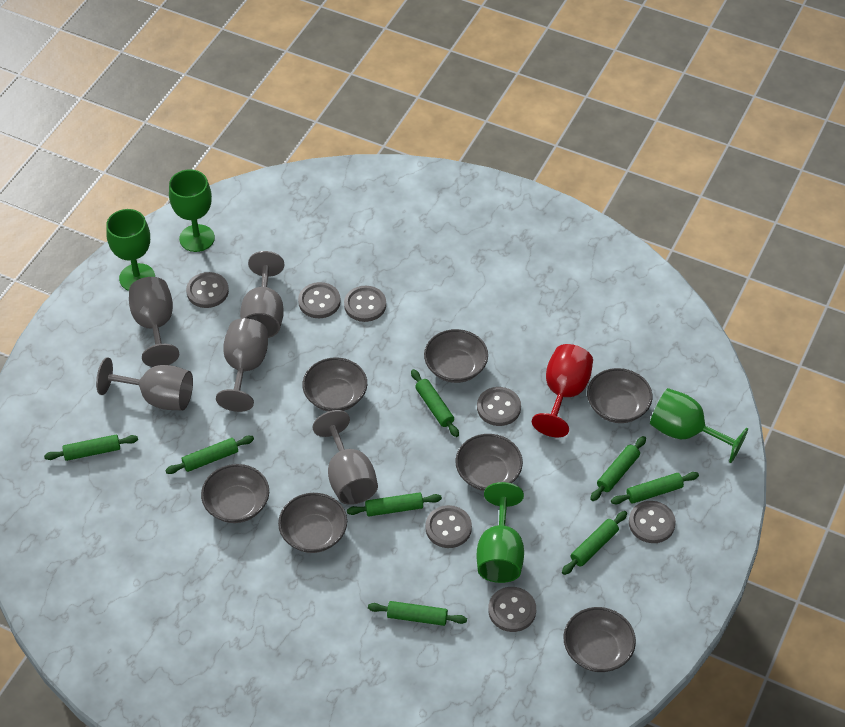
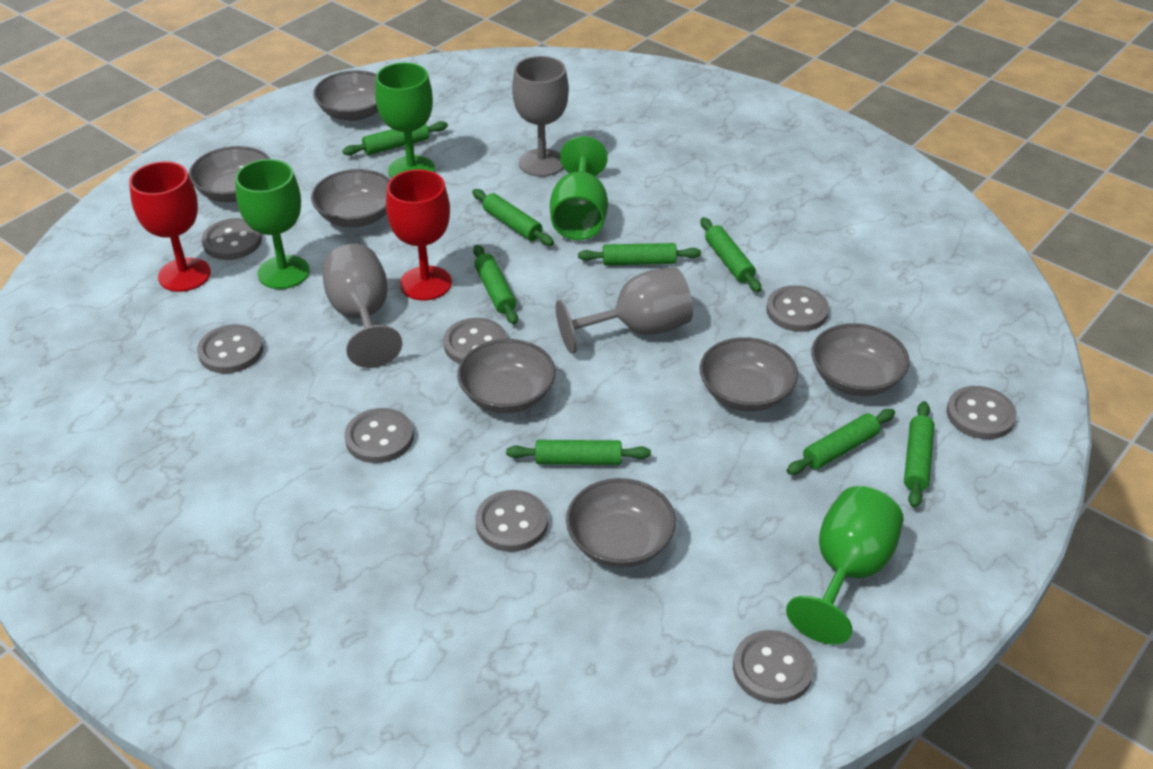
grey button: [186,272,229,308] [298,282,341,318] [344,286,386,322] [425,505,472,548] [477,387,521,426] [488,587,536,632] [629,501,676,543] = 7 -> [197,324,263,373] [202,218,262,260] [344,408,414,463] [443,318,507,364] [475,490,548,552] [733,630,814,704] [766,285,829,332] [947,386,1017,439] = 8
grey goblet: [96,357,193,410] [129,277,179,367] [216,318,268,412] [240,251,284,338] [313,410,378,505] = 5 -> [322,244,402,368] [512,56,569,177] [556,267,693,354] = 3
red goblet: [532,344,593,437] = 1 -> [129,161,211,292] [386,170,452,300] = 2

